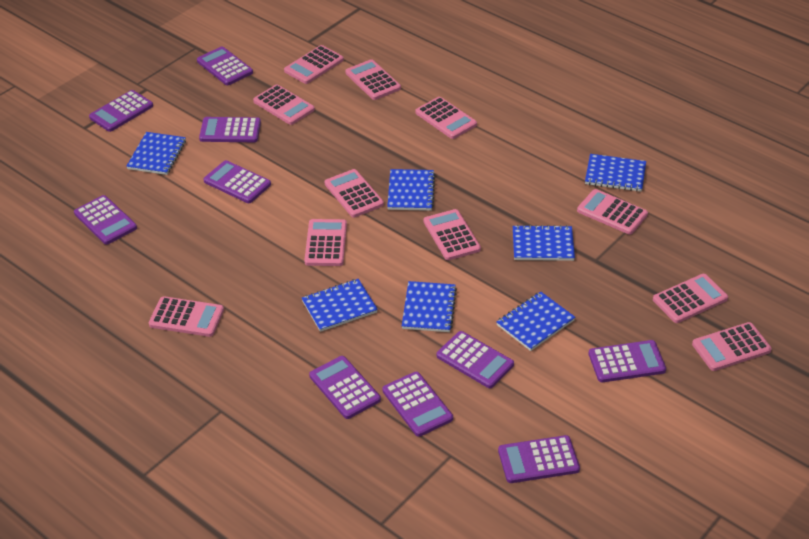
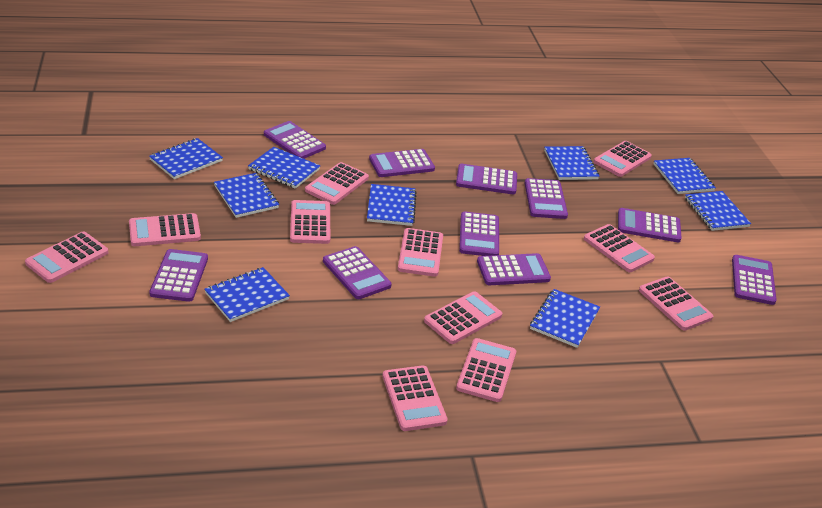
blue notebook: [126,132,186,175] [302,279,378,332] [387,169,435,211] [402,281,457,332] [496,291,575,351] [513,225,575,261] [585,154,646,192] = 7 -> [149,138,223,179] [204,267,290,322] [214,173,279,218] [248,147,320,189] [367,184,417,226] [530,289,600,348] [544,146,599,180] [653,158,716,194] [685,191,751,231] = 9

